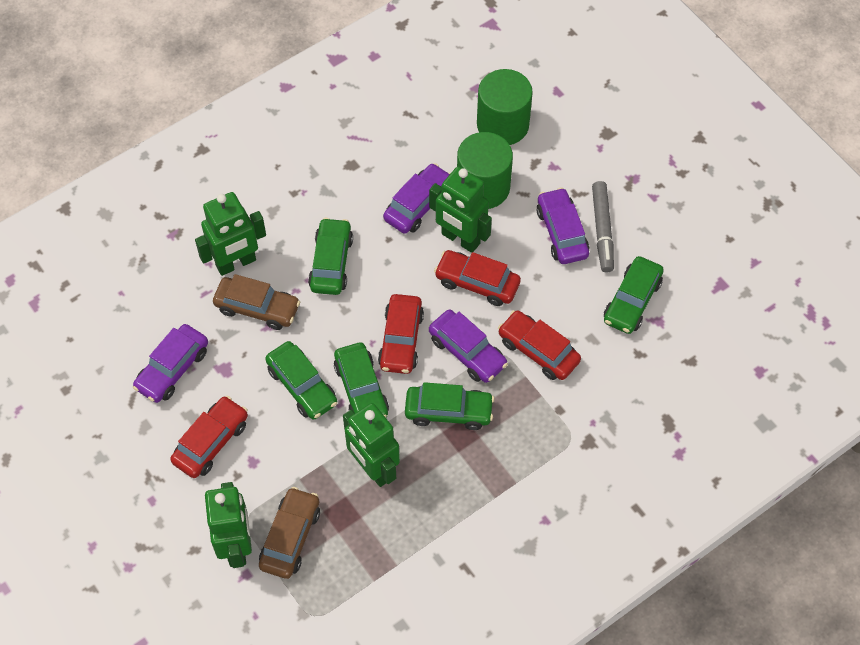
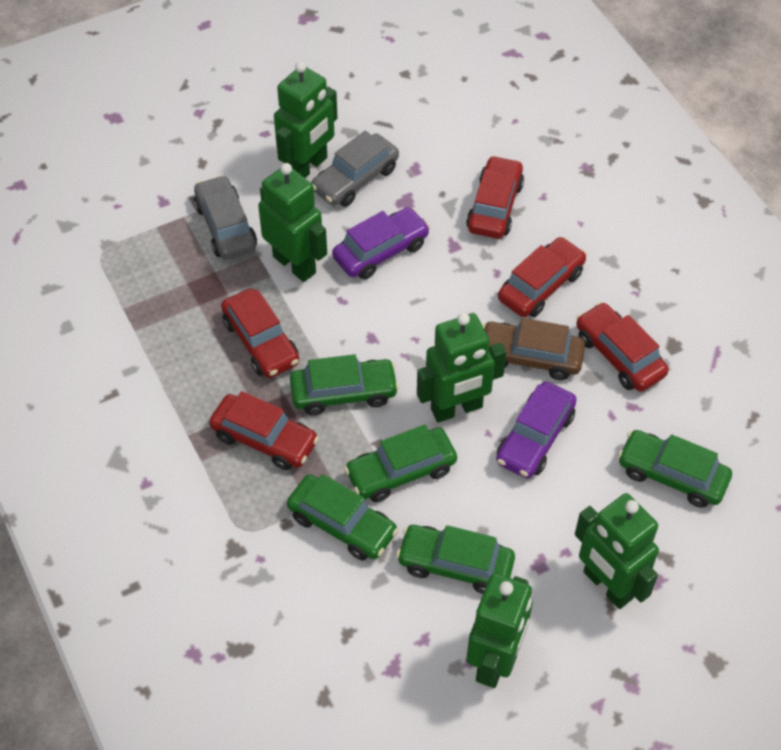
brown car: [213,274,300,330] [259,487,320,579] = 2 -> [483,318,585,380] = 1
green cylinder: [457,132,513,209] [477,69,533,145] = 2 -> none = 0
green robot: [195,192,266,276] [205,482,252,568] [343,403,400,487] [429,167,492,253] = 4 -> [258,163,327,282] [274,61,337,178] [417,313,506,422] [466,573,533,688] [575,493,659,609] = 5
grey car: none = 0 -> [194,175,257,260] [311,131,399,207] = 2
grey marker: [592,181,614,272] = 1 -> none = 0
purple car: [133,324,208,403] [383,163,451,234] [429,310,508,383] [536,187,589,264] = 4 -> [332,207,430,280] [496,381,577,478] = 2
red car: [170,396,248,478] [378,294,424,374] [434,250,521,306] [498,310,581,380] = 4 -> [209,391,319,470] [221,288,299,378] [466,155,524,239] [498,237,587,317] [576,302,669,392] = 5

